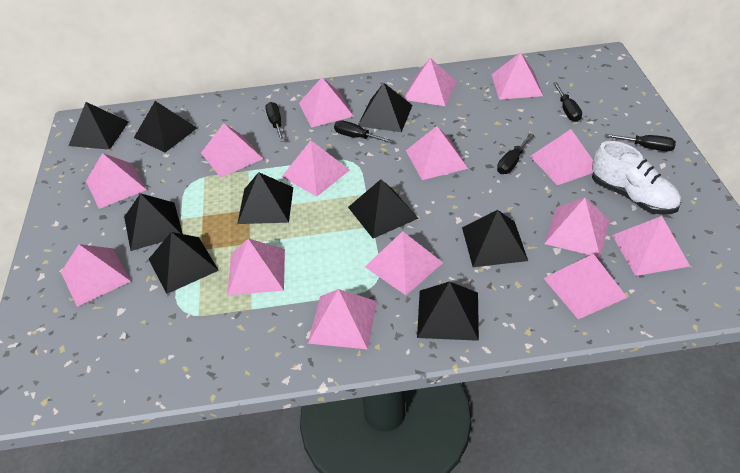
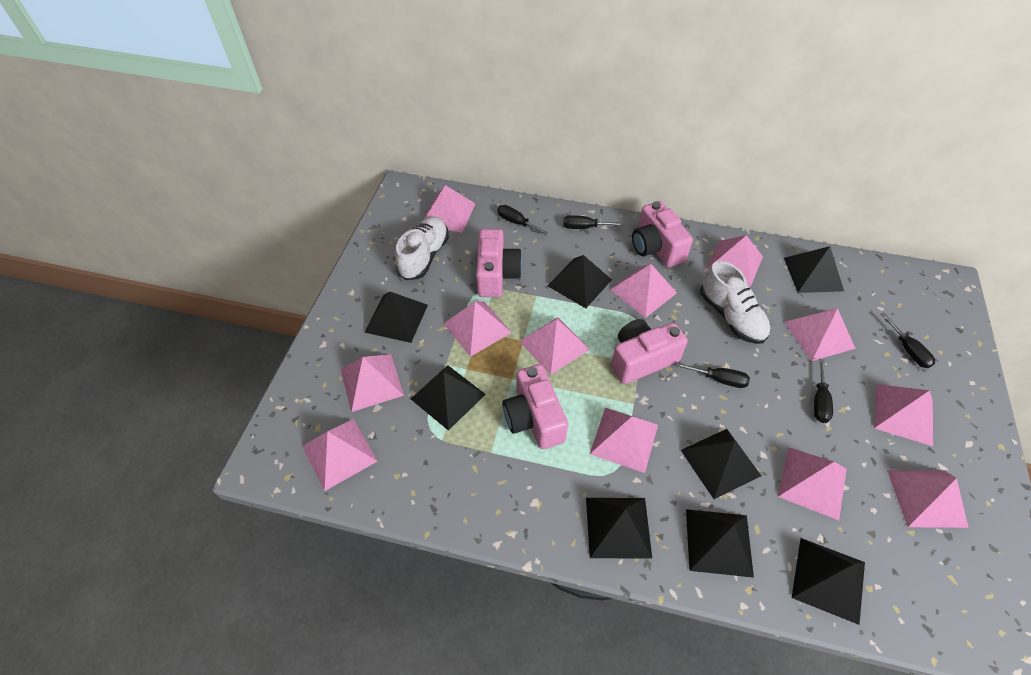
black pyramid: [68,102,129,150] [124,193,183,251] [134,101,197,152] [149,232,219,294] [237,172,293,224] [348,179,419,238] [358,83,413,132] [417,281,479,341] [462,210,528,267] = 9 -> [364,292,428,343] [411,365,486,431] [547,255,612,308] [586,498,652,559] [681,429,761,499] [686,509,754,578] [784,246,844,293] [792,538,865,625] = 8
pink camera: none = 0 -> [476,229,522,297] [502,364,568,449] [611,319,688,384] [632,201,693,268] = 4
pink pyramid: [61,244,131,307] [86,153,147,209] [201,123,263,178] [227,239,285,295] [282,141,349,197] [299,77,354,128] [308,289,377,349] [365,231,443,295] [404,58,457,106] [406,126,468,180] [492,52,543,100] [530,129,593,186] [543,254,628,319] [544,198,610,258] [612,216,690,276] = 15 -> [302,419,378,491] [341,354,404,412] [424,185,475,233] [443,301,512,357] [520,317,590,375] [590,408,658,473] [610,264,677,318] [705,235,763,287] [778,447,847,520] [784,309,856,361] [874,384,933,446] [887,470,969,528] = 12
white shoe: [592,141,681,214] = 1 -> [395,217,449,280] [700,261,771,344] = 2

